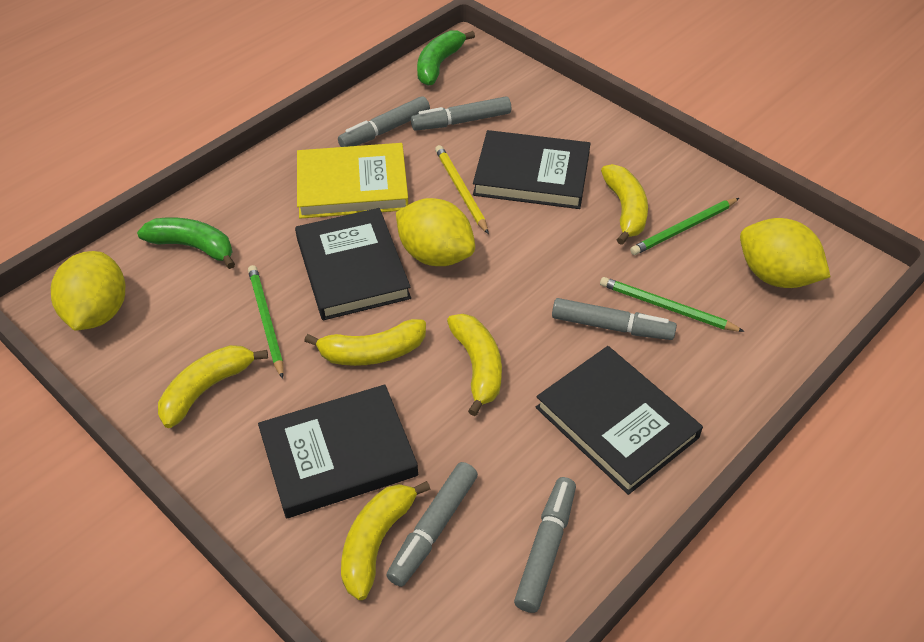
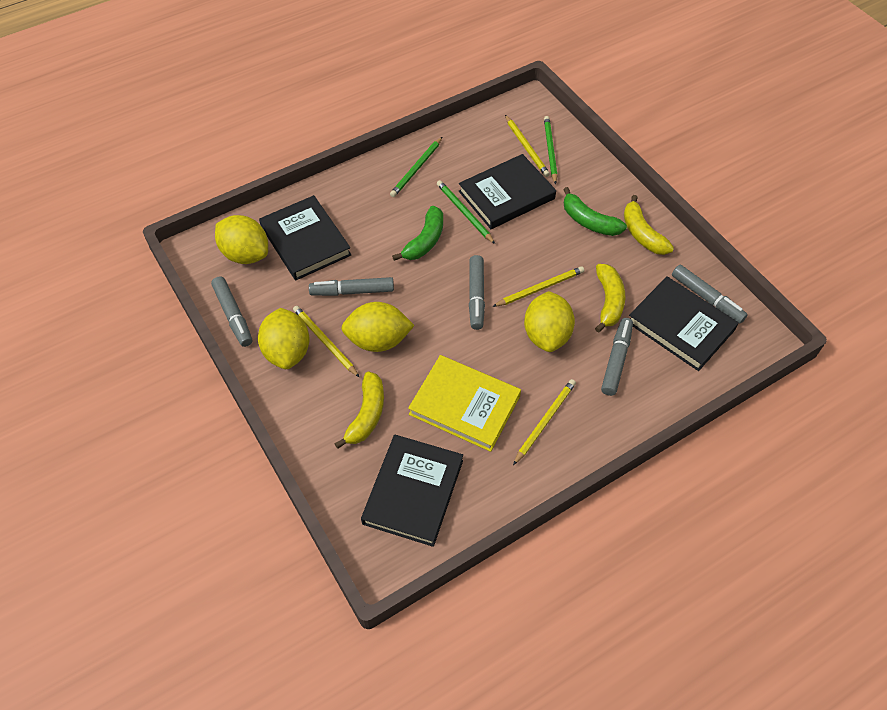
yellow banana: [158,345,268,428] [304,319,426,366] [341,481,431,600] [447,314,502,416] [601,164,648,245] = 5 -> [334,372,384,449] [595,264,625,333] [624,195,674,255] = 3
yellow lemon: [51,251,125,331] [396,198,475,266] [740,218,830,288] = 3 -> [215,215,268,264] [258,308,309,369] [341,302,415,352] [524,291,575,352] = 4
yellow pencil: [435,145,489,234] = 1 -> [293,306,359,377] [492,266,584,307] [505,115,550,177] [513,379,576,465] = 4

